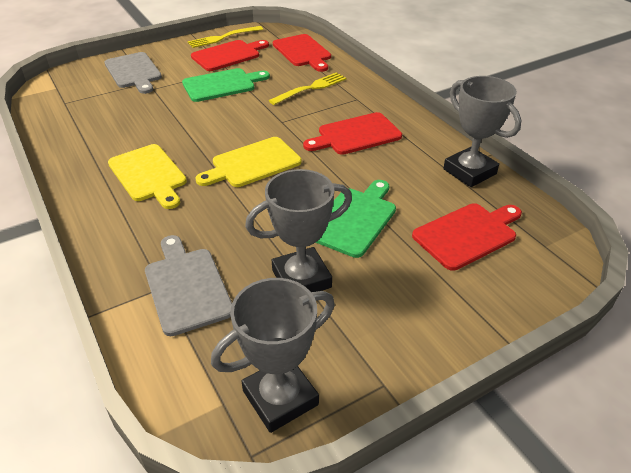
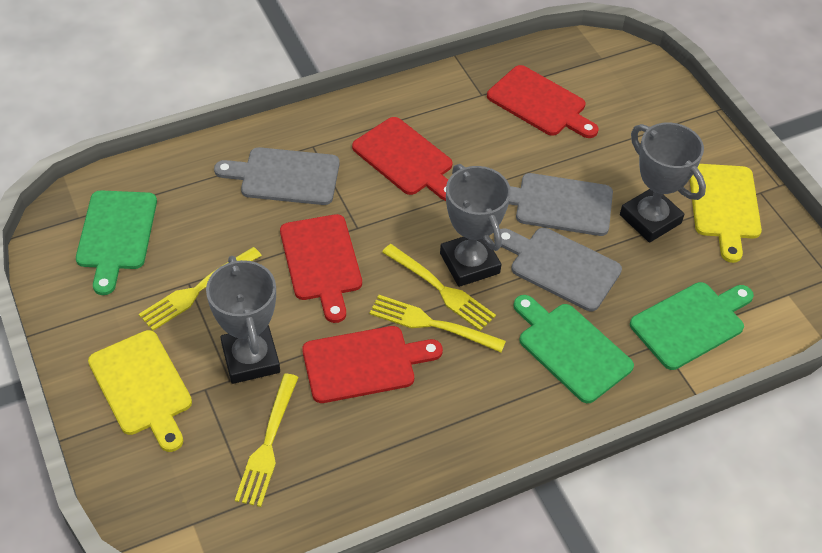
green cutting board: [182,68,270,102] [316,180,396,258] = 2 -> [76,190,157,295] [513,295,634,403] [630,282,754,370] = 3
grey cutting board: [104,52,162,94] [145,235,232,336] = 2 -> [214,147,340,205] [494,228,622,311] [509,173,613,236] = 3
yellow fork: [187,26,263,48] [269,72,347,105] = 2 -> [139,247,262,331] [235,373,299,507] [370,295,506,352] [382,244,496,331] = 4

